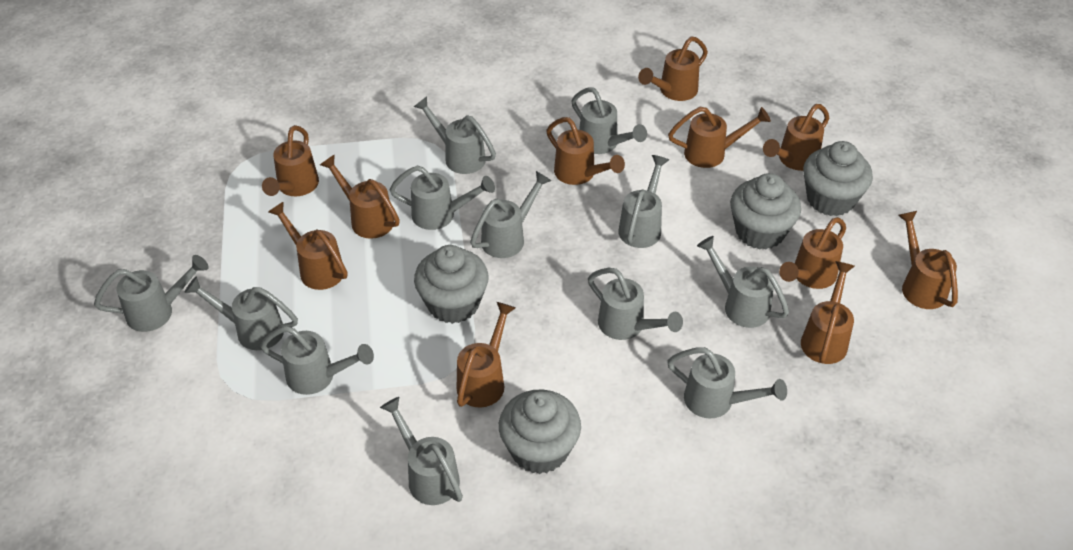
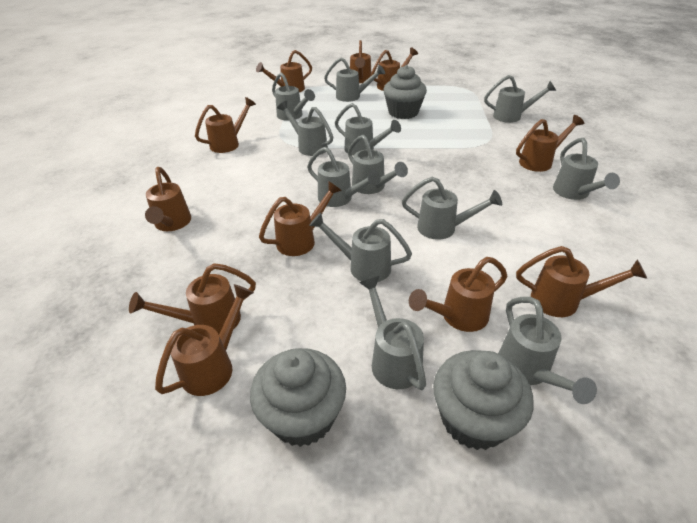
grey cupcake: [414,245,489,324] [499,390,581,474] [730,173,801,250] [803,141,873,216] = 4 -> [250,348,346,447] [383,65,427,119] [433,350,533,450] = 3

